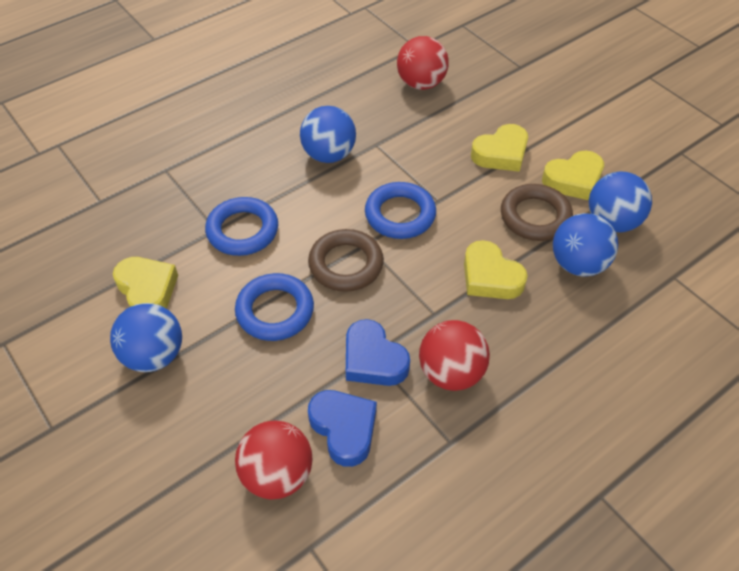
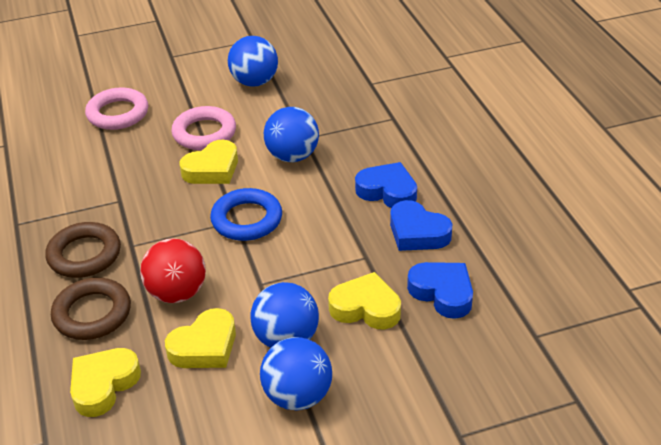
blue heart: [308,390,377,467] [346,319,410,386] = 2 -> [355,162,417,208] [390,200,452,251] [407,262,473,319] = 3
blue ring: [205,197,278,256] [235,273,314,341] [365,182,436,239] = 3 -> [210,188,282,241] = 1
pink ring: none = 0 -> [85,87,148,130] [171,106,236,150] = 2
red ball: [235,420,313,499] [397,36,449,90] [419,320,490,391] = 3 -> [140,238,206,303] = 1

